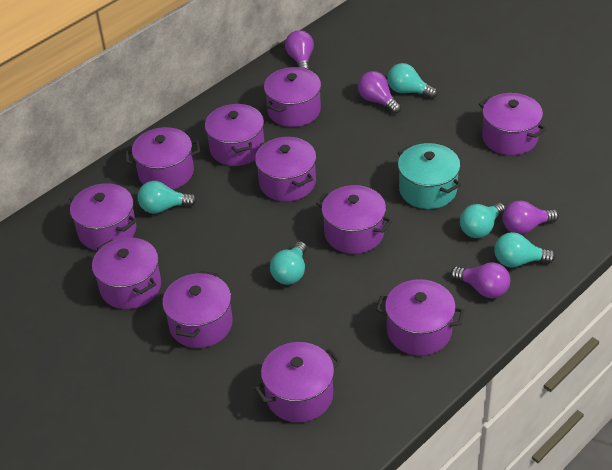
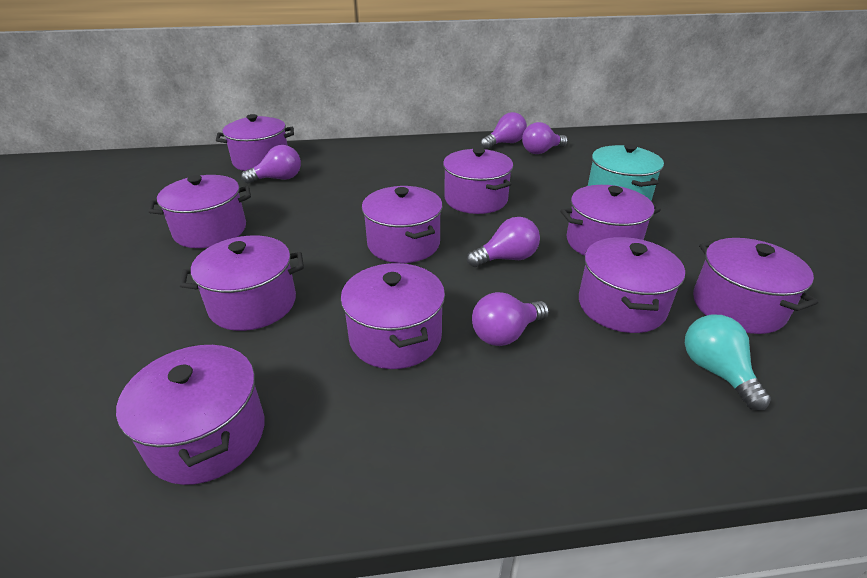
purple light bulb: [285,30,314,69] [358,71,401,114] [451,262,510,299] [503,200,559,235] = 4 -> [241,145,301,183] [467,217,540,267] [472,292,549,346] [481,112,527,149] [522,122,568,154] = 5
purple pot: [69,183,137,251] [92,237,161,309] [125,127,200,190] [162,271,233,348] [205,103,264,166] [254,342,341,423] [255,137,316,202] [264,67,321,127] [316,185,392,254] [376,279,465,356] [479,93,546,155] = 11 -> [116,344,265,485] [148,175,251,248] [180,235,304,331] [216,114,294,171] [341,263,445,369] [362,186,443,263] [443,148,513,214] [560,185,661,256] [579,237,685,333] [693,238,818,334] = 10
turquoise light bulb: [138,181,197,214] [270,241,307,285] [387,63,438,99] [460,203,505,238] [494,232,556,268] = 5 -> [685,314,771,410] = 1

